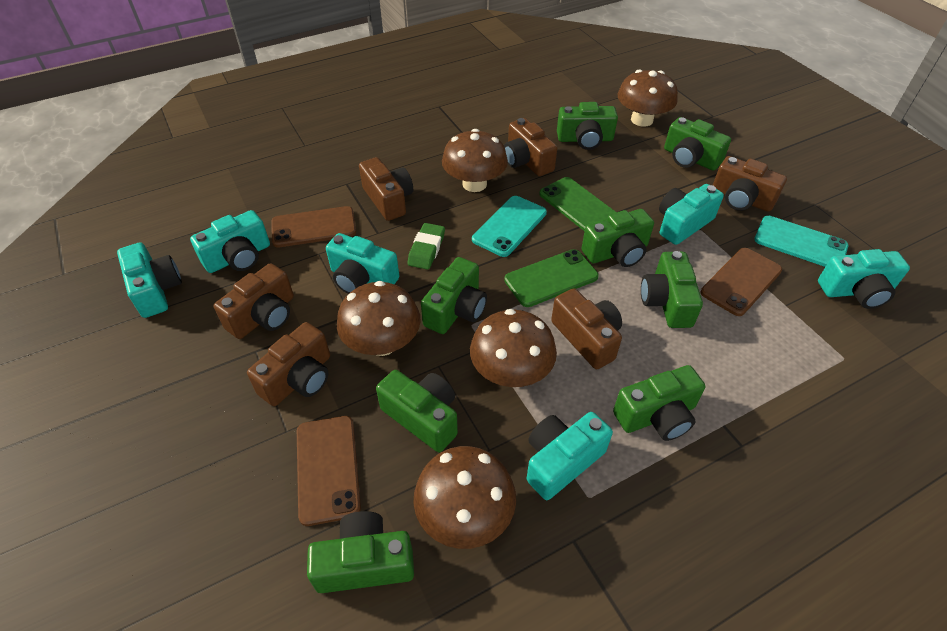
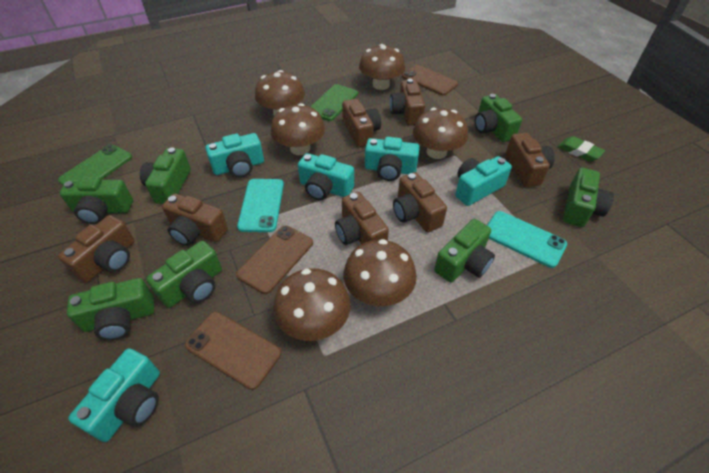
brown camera: [213,263,294,339] [247,322,330,406] [359,157,413,221] [504,118,557,176] [551,288,622,369] [713,156,787,212] = 6 -> [58,215,135,282] [162,193,228,246] [335,192,389,245] [342,99,381,148] [390,79,425,126] [393,172,447,232] [506,133,555,187] = 7
brown mushroom: [337,281,421,356] [413,446,516,549] [442,129,508,192] [470,309,557,387] [618,69,678,127] = 5 -> [255,70,305,116] [271,103,325,155] [273,268,351,341] [343,239,417,306] [359,44,405,90] [413,108,468,159] = 6
green camera: [307,511,414,593] [376,370,458,452] [421,257,487,334] [557,102,618,150] [582,209,654,267] [613,365,705,441] [641,251,703,328] [664,117,731,171] = 8 -> [60,177,133,224] [67,278,154,340] [140,147,191,204] [146,241,222,308] [434,219,495,283] [475,94,522,142] [563,167,614,227] = 7
turquoise camera: [117,243,182,318] [190,210,270,273] [326,233,399,294] [527,412,613,500] [659,184,724,245] [818,249,910,309] = 6 -> [68,348,160,442] [205,133,264,178] [298,153,354,200] [365,137,420,181] [455,156,512,206] = 5

